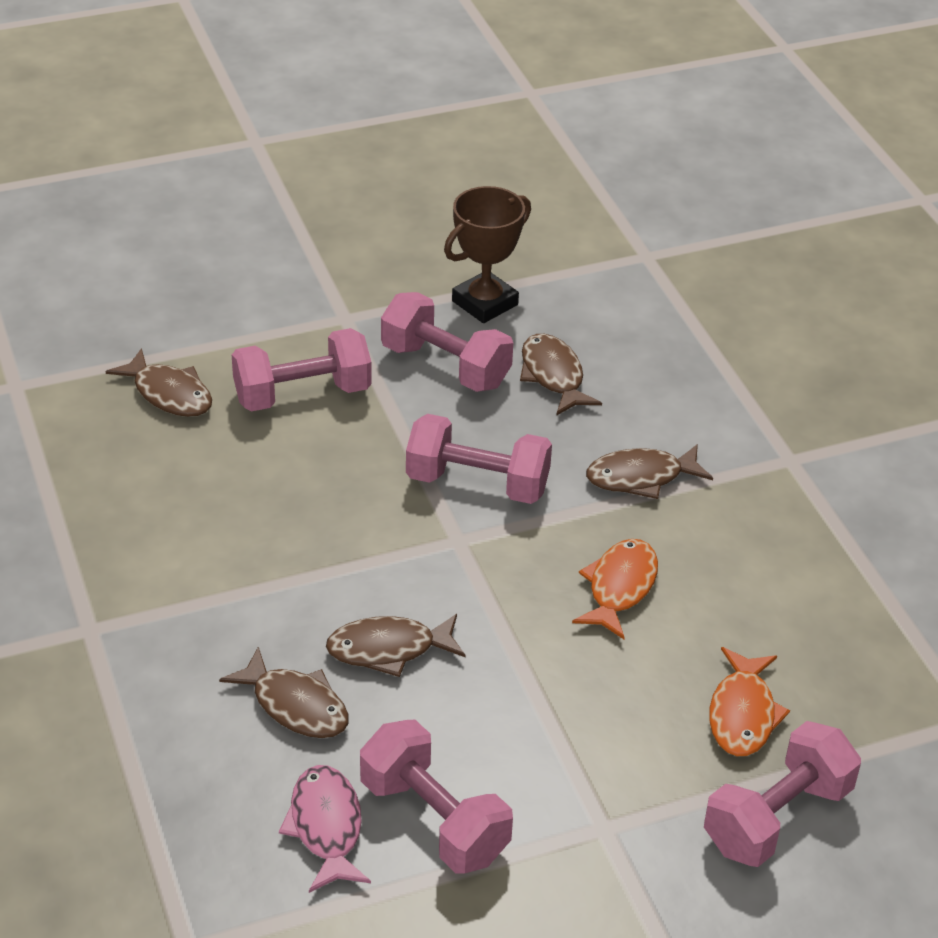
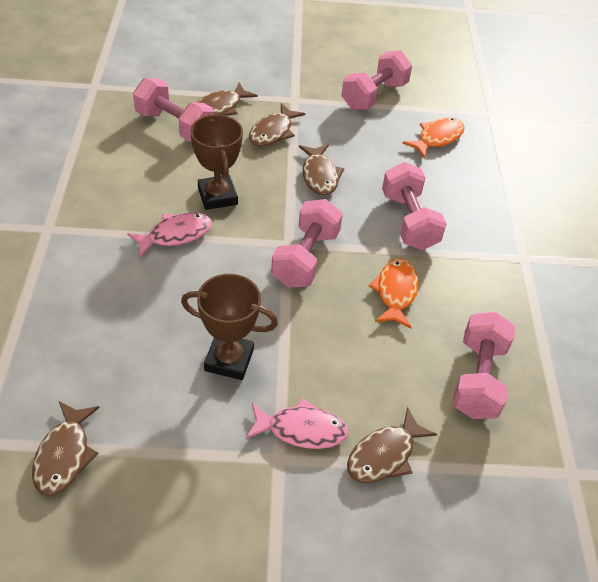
brown trophy: [444,186,531,323] = 1 -> [181,274,278,380] [190,114,243,210] = 2
pink fish: [279,765,371,893] = 1 -> [127,213,212,257] [246,398,349,449] = 2

